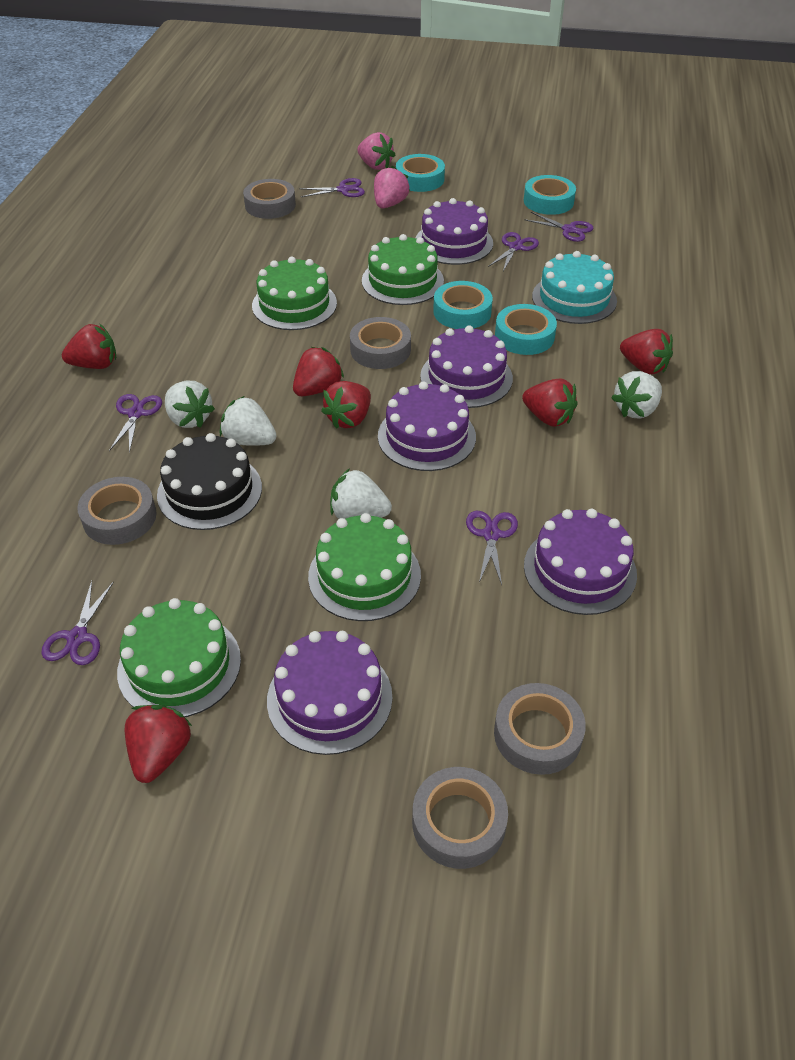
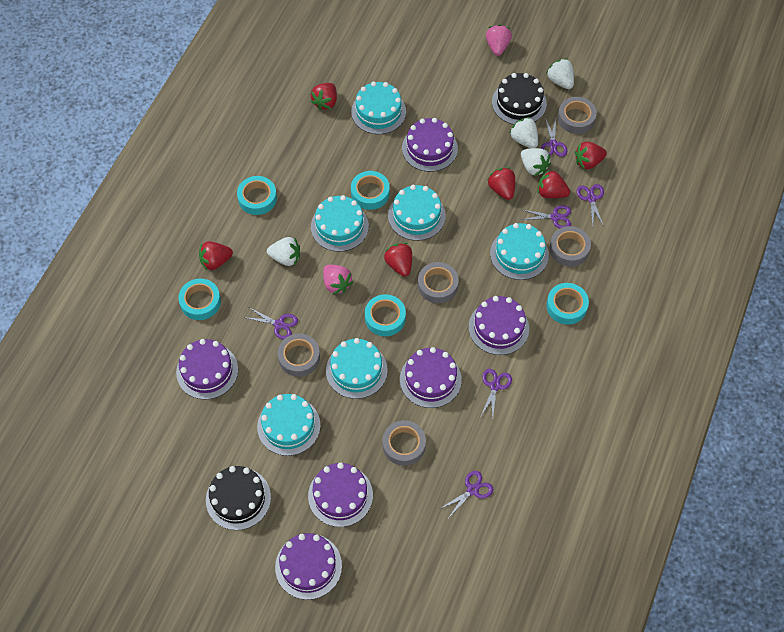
black cake: [157,433,262,530] = 1 -> [206,466,271,530] [492,73,547,125] = 2
green cake: [117,598,241,717] [252,257,337,330] [308,513,421,621] [362,234,444,305] = 4 -> none = 0
purple cake: [267,631,393,755] [378,381,476,471] [416,198,493,265] [420,325,513,408] [524,509,637,615] = 5 -> [176,339,238,400] [275,533,342,600] [308,462,373,527] [400,347,462,408] [402,118,458,172] [469,296,529,355] = 6
turquoise cake: [532,251,617,324] = 1 -> [257,394,320,456] [311,195,369,252] [326,338,388,399] [351,82,406,134] [388,185,446,241] [490,223,549,280] = 6
turquoise tape: [396,154,445,192] [433,281,493,329] [495,304,557,355] [524,175,576,215] = 4 -> [178,279,221,320] [237,176,277,215] [351,171,390,210] [365,294,406,336] [546,283,589,325] = 5

